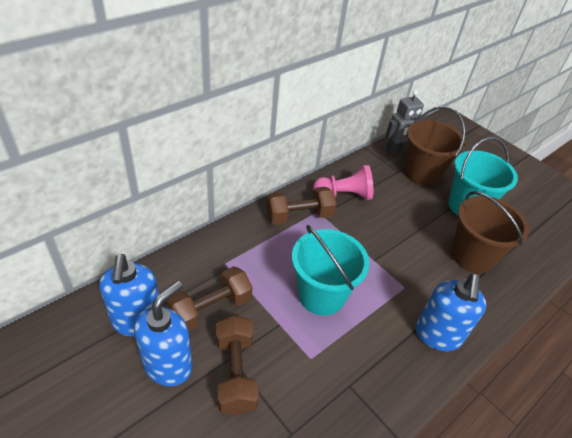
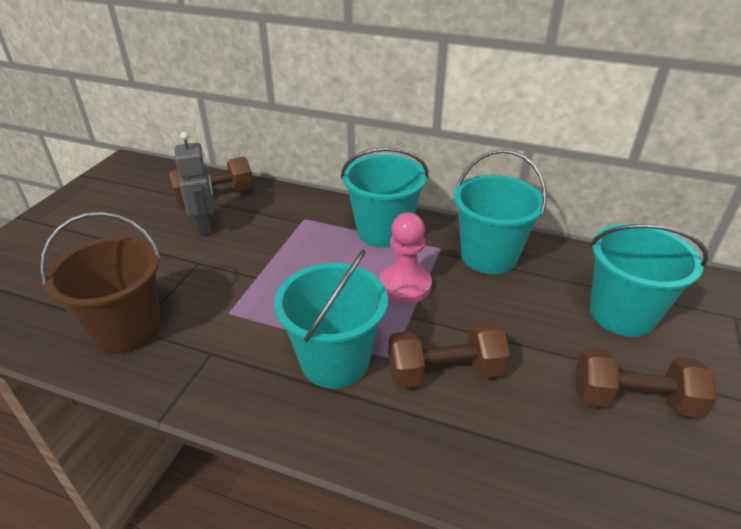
blue soap dispenser: [99,254,159,336] [134,281,192,386] [416,274,487,351] = 3 -> none = 0
brown bucket: [404,106,466,186] [451,191,529,273] = 2 -> [40,212,161,354] = 1
turquoise bucket: [292,225,369,316] [448,137,518,215] = 2 -> [274,249,388,389] [341,147,429,248] [454,149,547,274] [590,223,708,337] = 4

